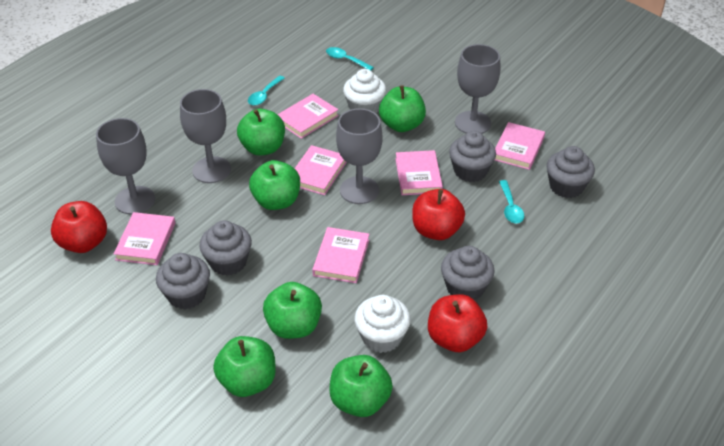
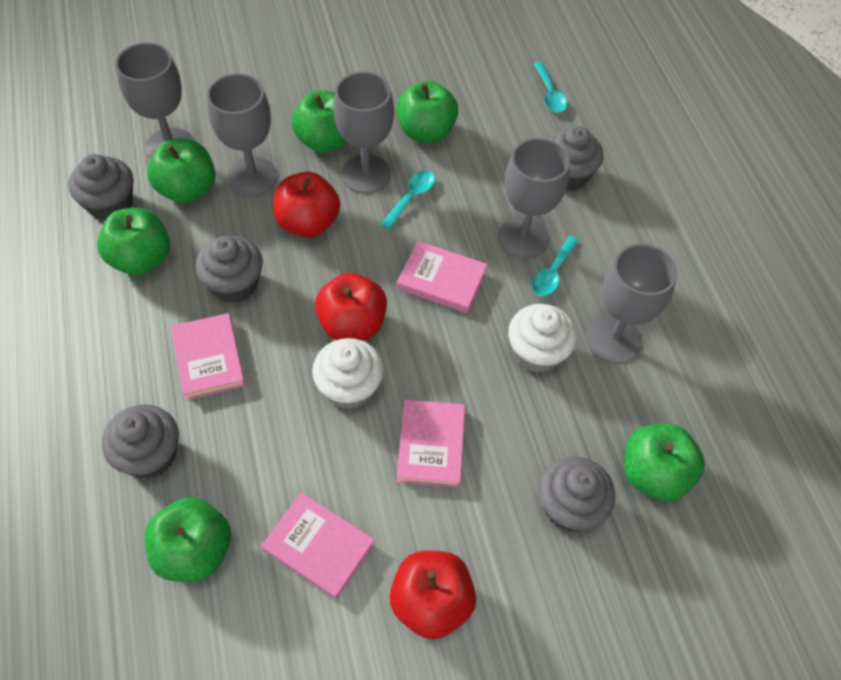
grey goblet: [96,118,155,215] [180,89,231,183] [336,108,383,204] [455,44,501,134] = 4 -> [115,42,194,160] [207,73,278,196] [334,71,394,194] [498,138,570,259] [587,243,677,364] = 5
pink book: [113,212,175,265] [277,94,339,139] [294,145,347,195] [312,227,369,283] [396,150,443,195] [495,122,545,170] = 6 -> [171,313,246,400] [261,492,375,599] [397,241,487,313] [397,400,465,488] = 4

